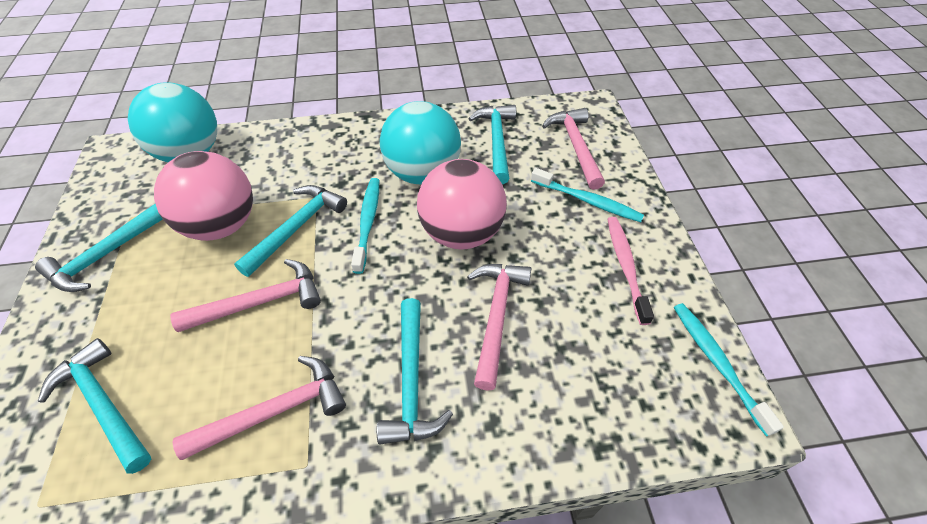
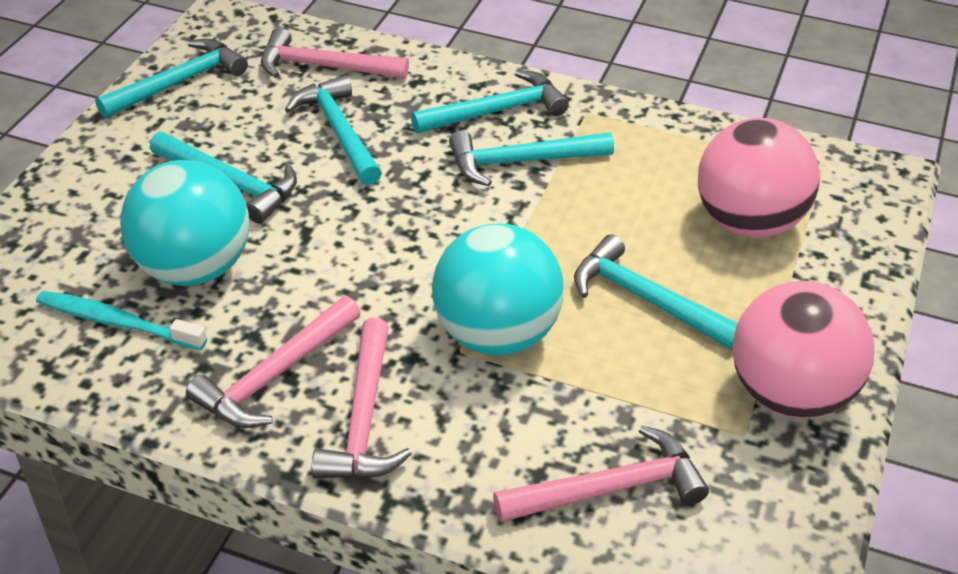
pink toothbrush: [608,217,654,325] = 1 -> none = 0
turquoise hammer: [35,204,163,292] [38,338,151,474] [234,185,347,277] [377,298,453,445] [468,105,516,184] = 5 -> [95,39,248,118] [150,132,297,224] [285,75,382,185] [411,70,569,133] [449,131,614,186] [574,234,738,350] = 6
turquoise toothbrush: [351,178,379,274] [531,168,644,222] [674,303,784,437] = 3 -> [36,291,207,350] = 1

